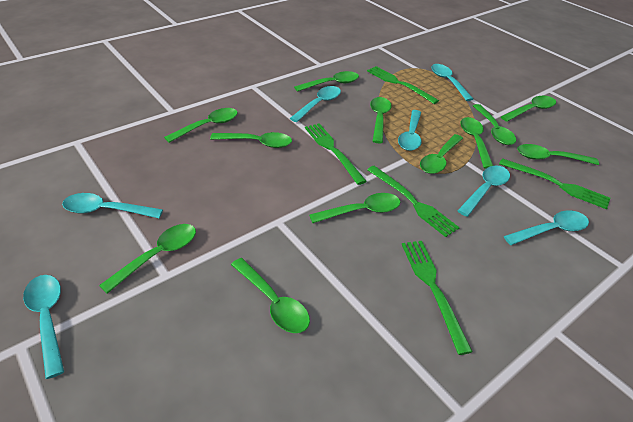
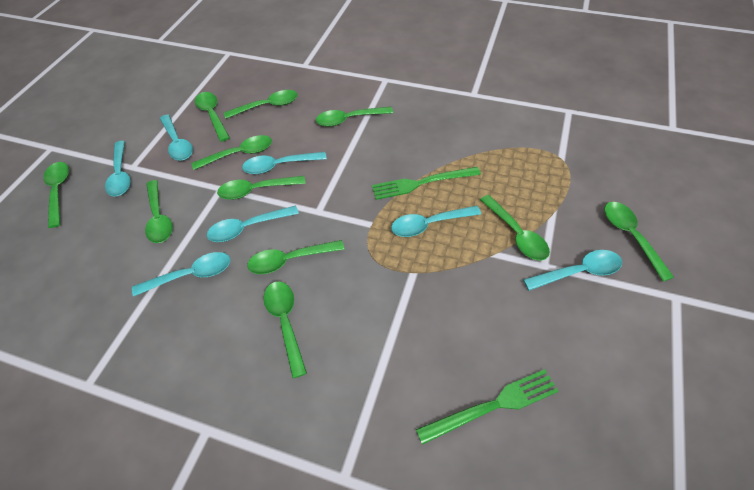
green fork: [305,123,367,185] [367,66,439,104] [367,166,460,237] [402,241,473,355] [499,158,610,209] = 5 -> [372,167,481,200] [416,369,559,445] = 2
green spoon: [99,224,196,294] [164,108,238,143] [210,132,292,148] [231,258,310,333] [294,71,359,92] [309,193,400,223] [370,97,392,143] [420,134,463,174] [460,117,493,169] [473,104,516,145] [501,96,556,122] [517,144,599,165] = 12 -> [43,162,69,228] [145,180,173,243] [192,135,272,170] [195,92,230,142] [217,176,306,200] [224,90,298,119] [247,240,345,274] [264,281,307,378] [316,107,393,127] [480,195,550,261] [604,202,674,281] = 11

